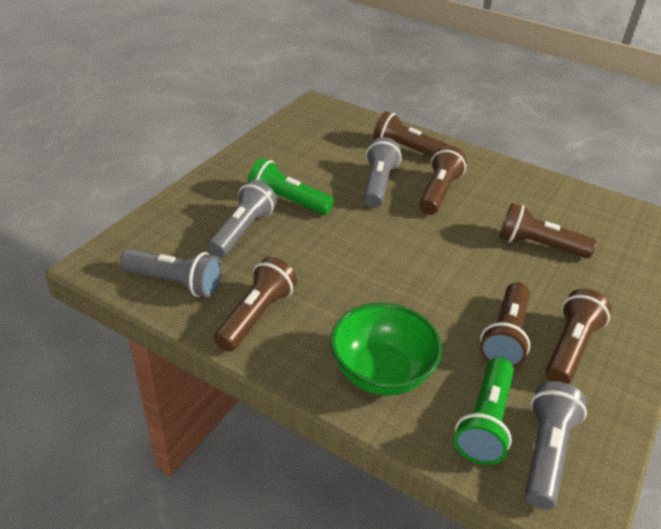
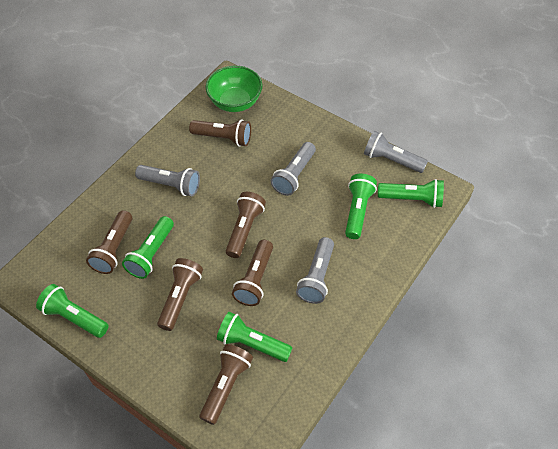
green flashlight: [247,158,334,215] [454,357,514,465] = 2 -> [36,284,109,338] [122,216,174,279] [217,312,293,362] [345,174,377,239] [378,179,444,208] = 5

